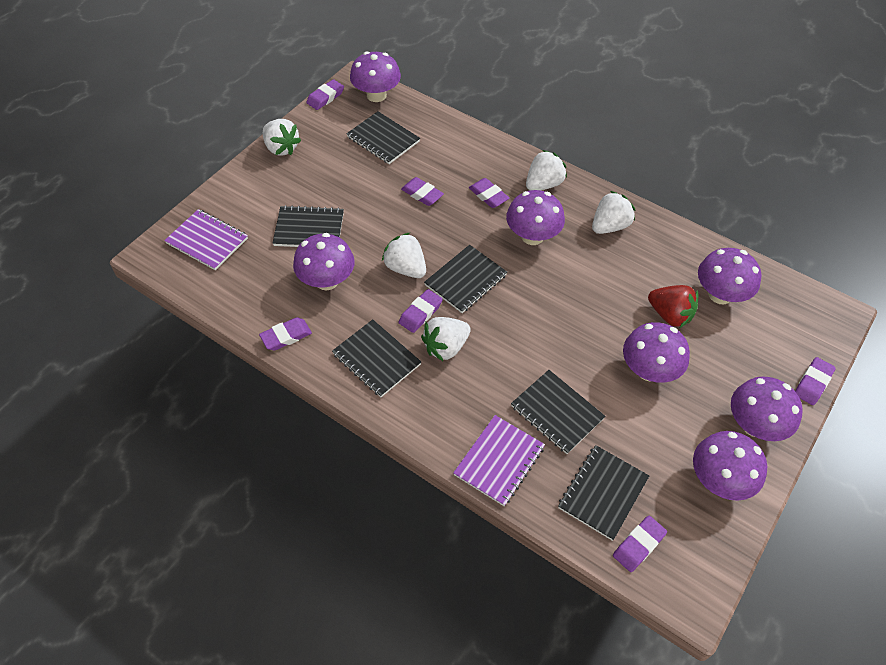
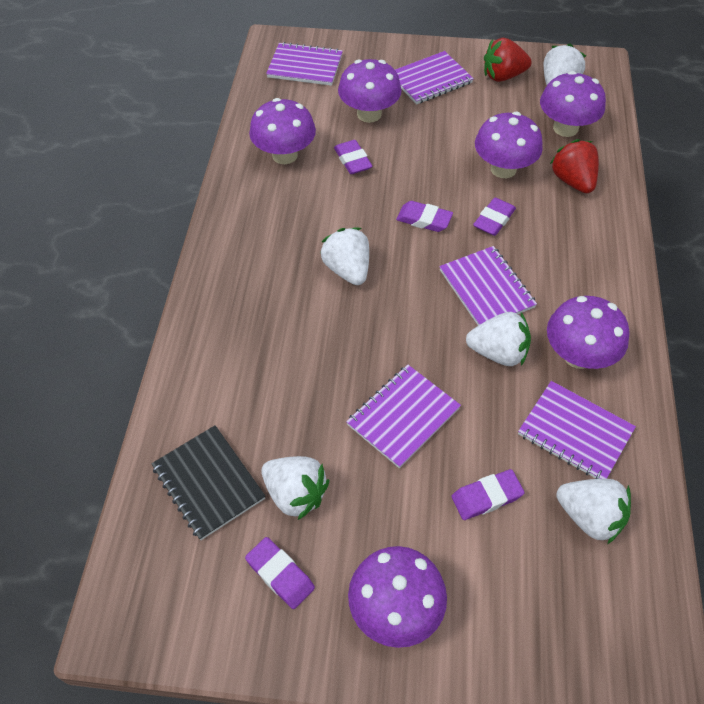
black notebook: [272,205,344,247] [332,319,421,397] [346,111,420,164] [424,245,507,313] [511,370,605,454] [558,445,649,541] = 6 -> [151,425,265,540] = 1
purple eraser: [259,317,312,350] [306,79,344,110] [399,289,443,333] [401,177,444,206] [469,178,509,208] [613,516,667,572] [795,357,836,405] = 7 -> [245,537,315,609] [334,140,373,174] [396,201,453,232] [451,469,525,520] [473,198,516,236] = 5
purple mushroom: [293,233,355,291] [350,51,401,102] [506,190,565,245] [623,322,690,383] [693,431,767,501] [698,248,761,304] [731,376,803,441] = 7 -> [249,98,316,164] [338,59,402,123] [348,546,447,648] [475,112,543,178] [540,71,606,137] [547,296,629,369] = 6
purple notebook: [164,209,248,270] [453,415,545,506] = 2 -> [266,42,343,86] [346,365,461,468] [395,51,474,104] [439,246,537,326] [518,381,636,479] = 5
red strawberry: [648,285,698,328] = 1 -> [484,38,532,82] [550,139,599,193] = 2

